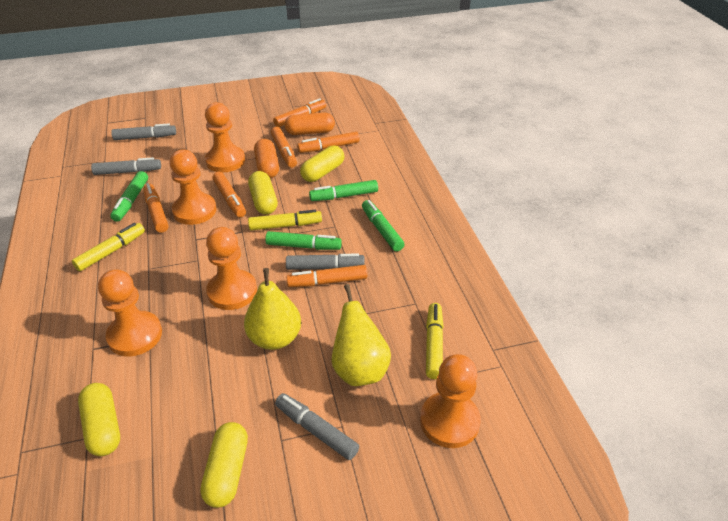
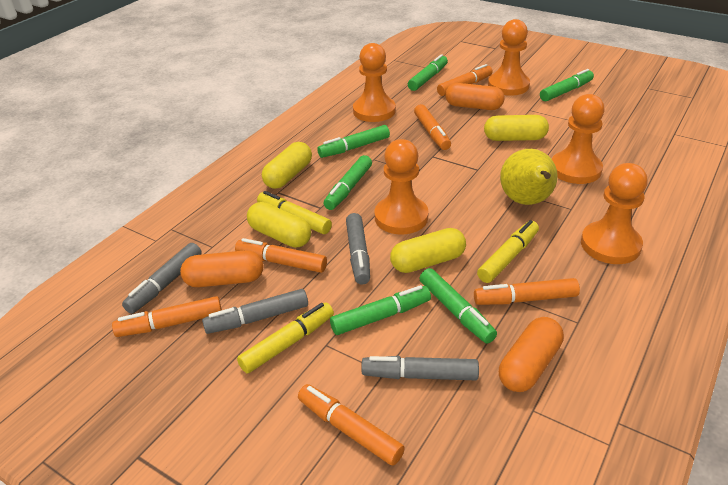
green marker: [110,171,148,222] [265,231,342,250] [309,180,378,201] [362,200,405,251] = 4 -> [317,125,390,158] [323,155,372,210] [330,285,431,335] [408,54,448,91] [419,268,497,343] [540,69,594,101] = 6
orange capsule: [254,139,279,178] [284,112,335,135] = 2 -> [180,250,263,287] [445,83,504,110] [499,317,564,392] = 3
yellow pear: [244,268,301,350] [331,284,391,386] = 2 -> [500,149,558,205] = 1

